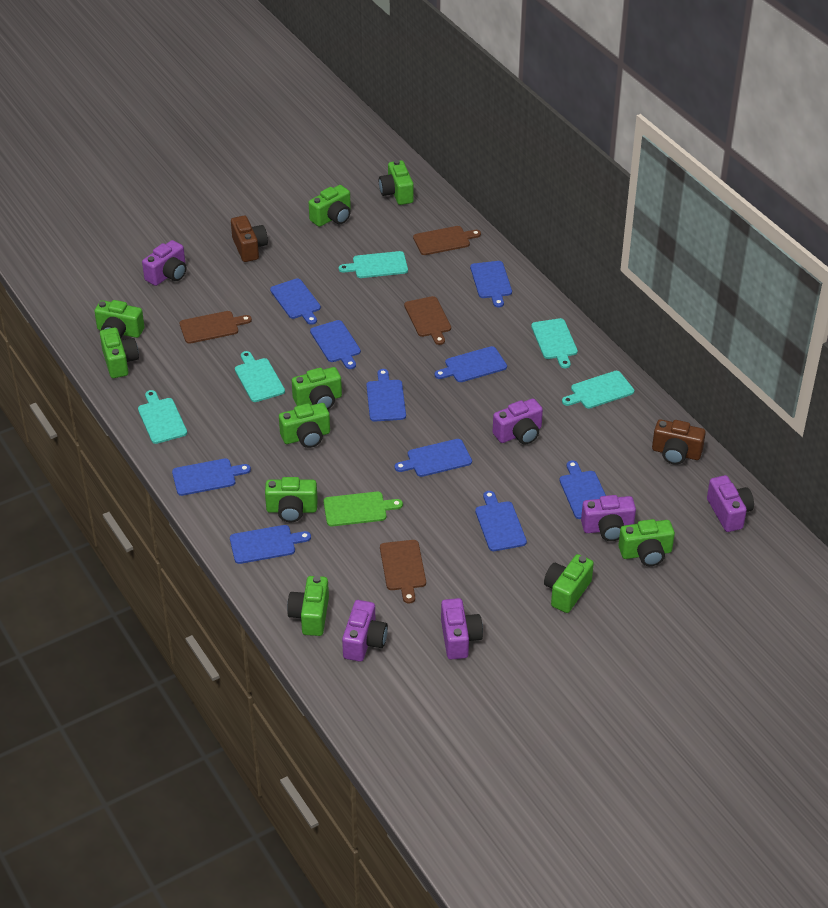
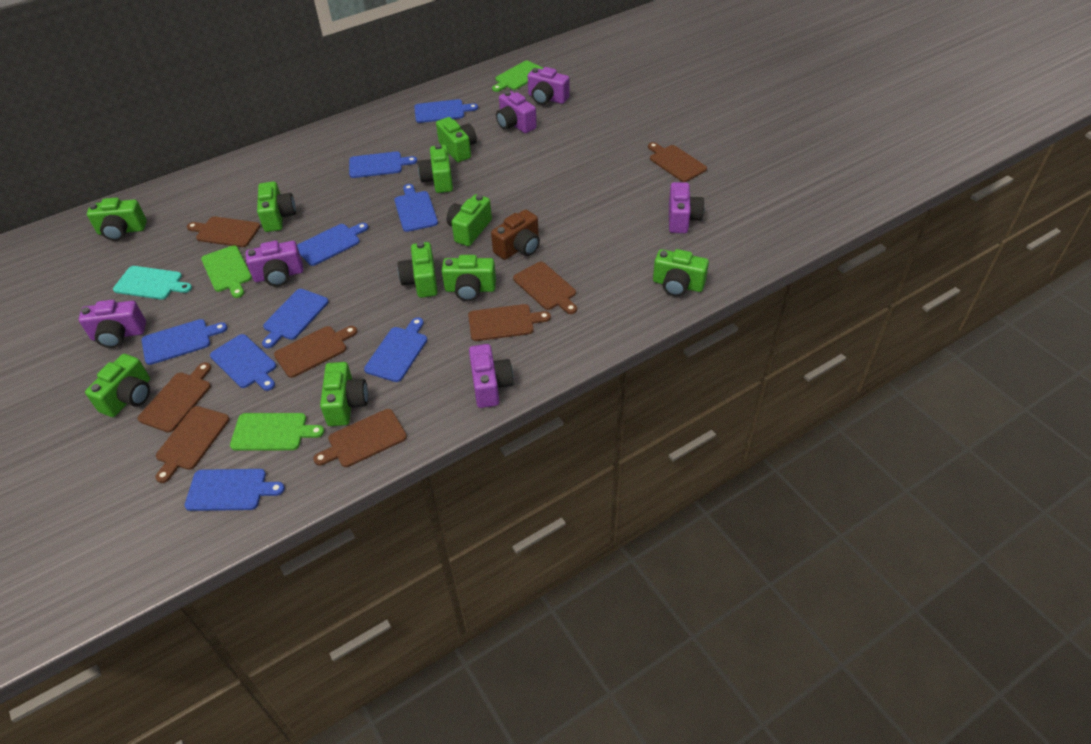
blue cutting board: [172,458,251,496] [230,525,311,564] [270,278,321,325] [310,320,361,369] [366,369,406,421] [395,439,472,477] [434,346,507,382] [470,261,512,307] [475,491,527,551] [560,460,606,519] = 10 -> [142,319,227,365] [184,469,285,511] [210,334,276,391] [262,289,329,348] [297,223,368,266] [349,151,417,178] [364,317,427,382] [394,184,438,232] [414,99,478,123] = 9
brown camera: [231,216,268,262] [652,419,706,465] = 2 -> [491,209,540,260] = 1
brown cutting board: [180,311,252,344] [380,540,426,604] [404,296,451,345] [413,226,481,255] = 4 -> [138,362,211,433] [155,406,229,483] [187,216,260,247] [274,326,357,378] [313,409,407,467] [468,304,551,341] [513,262,577,314] [648,142,707,182] = 8
green cutting board: [323,492,403,526] = 1 -> [201,245,252,298] [230,413,324,450] [492,61,543,92] = 3
turquoise cutting board: [138,390,187,444] [235,351,285,402] [339,251,408,278] [531,318,578,368] [562,371,634,409] = 5 -> [113,266,192,300] = 1

